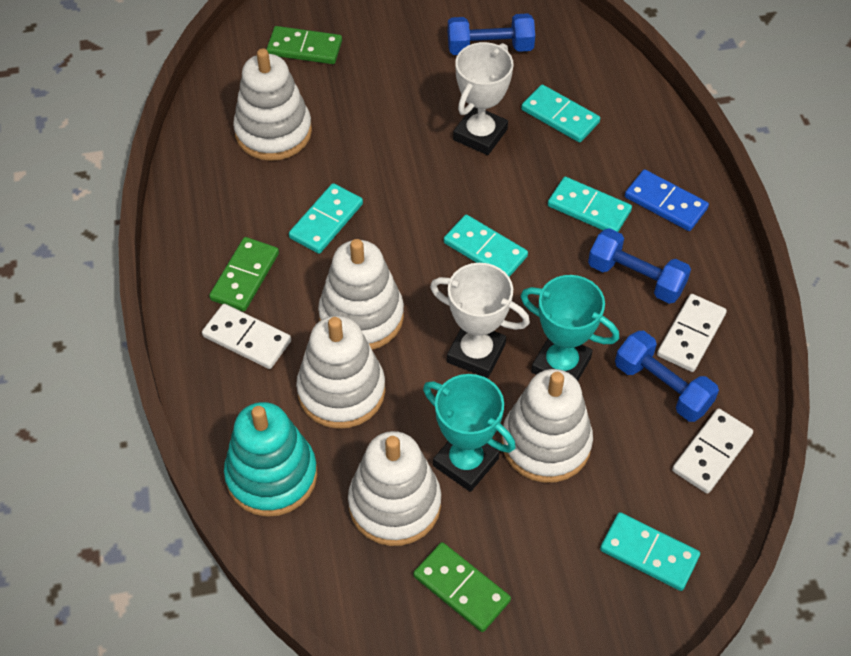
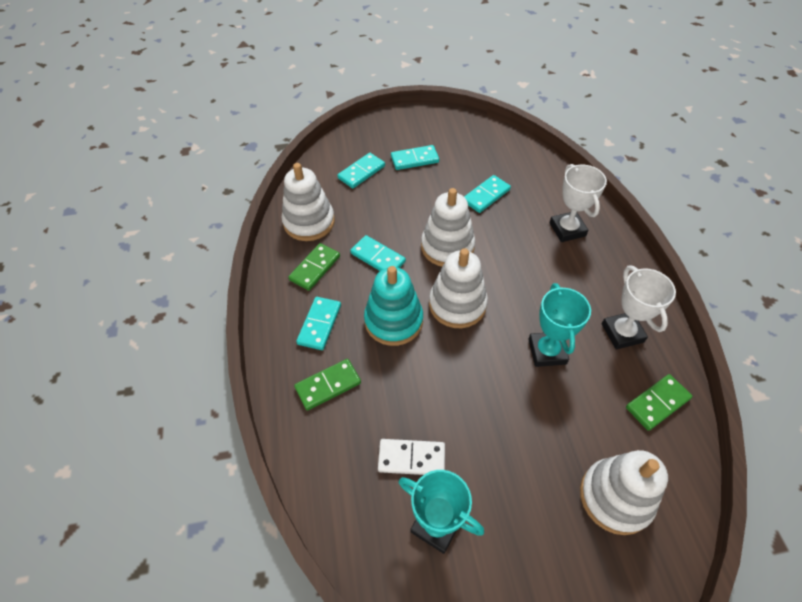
blue domino: [625,169,709,231] = 1 -> none = 0
blue dumbbell: [448,13,535,55] [588,228,691,304] [615,331,719,422] = 3 -> none = 0
white domino: [202,304,291,369] [657,294,727,372] [672,409,753,494] = 3 -> [378,439,445,475] = 1
white stacking toy: [233,48,312,161] [296,316,385,429] [318,239,404,350] [348,431,441,546] [501,369,593,483] = 5 -> [281,163,335,241] [421,188,475,267] [429,248,488,328] [580,450,668,535] = 4

